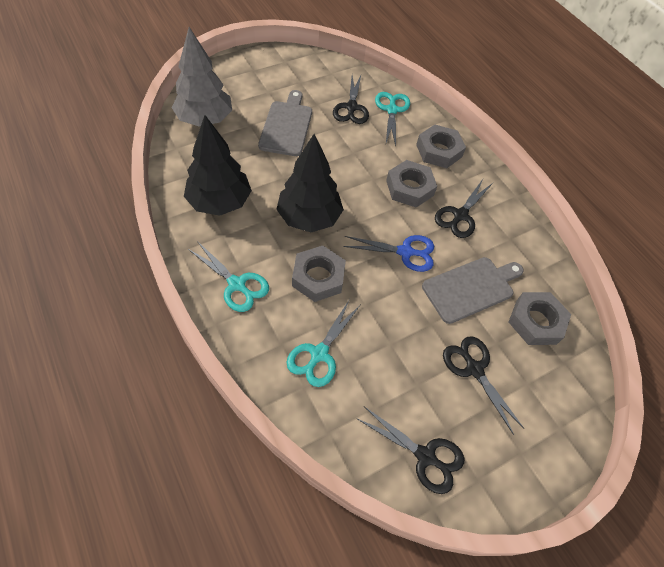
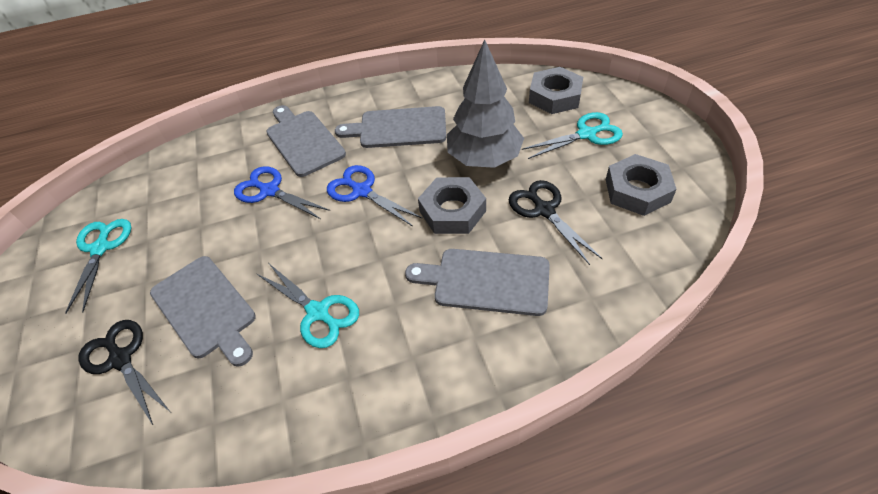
black scissors: [333,75,369,124] [356,407,464,494] [435,179,493,238] [443,337,524,435] = 4 -> [78,320,170,425] [509,180,603,265] = 2
black tree: [184,115,252,216] [276,134,344,232] = 2 -> none = 0
blue scissors: [343,235,434,272] = 1 -> [234,166,330,219] [327,165,423,227] = 2
grey cutting board: [258,90,312,156] [422,257,524,324] = 2 -> [150,256,256,367] [266,105,346,177] [335,106,446,148] [405,249,550,316] = 4
grey nut: [292,246,346,302] [386,160,437,208] [416,125,466,168] [509,292,571,345] = 4 -> [418,177,486,234] [529,67,583,114] [606,154,676,216] = 3

